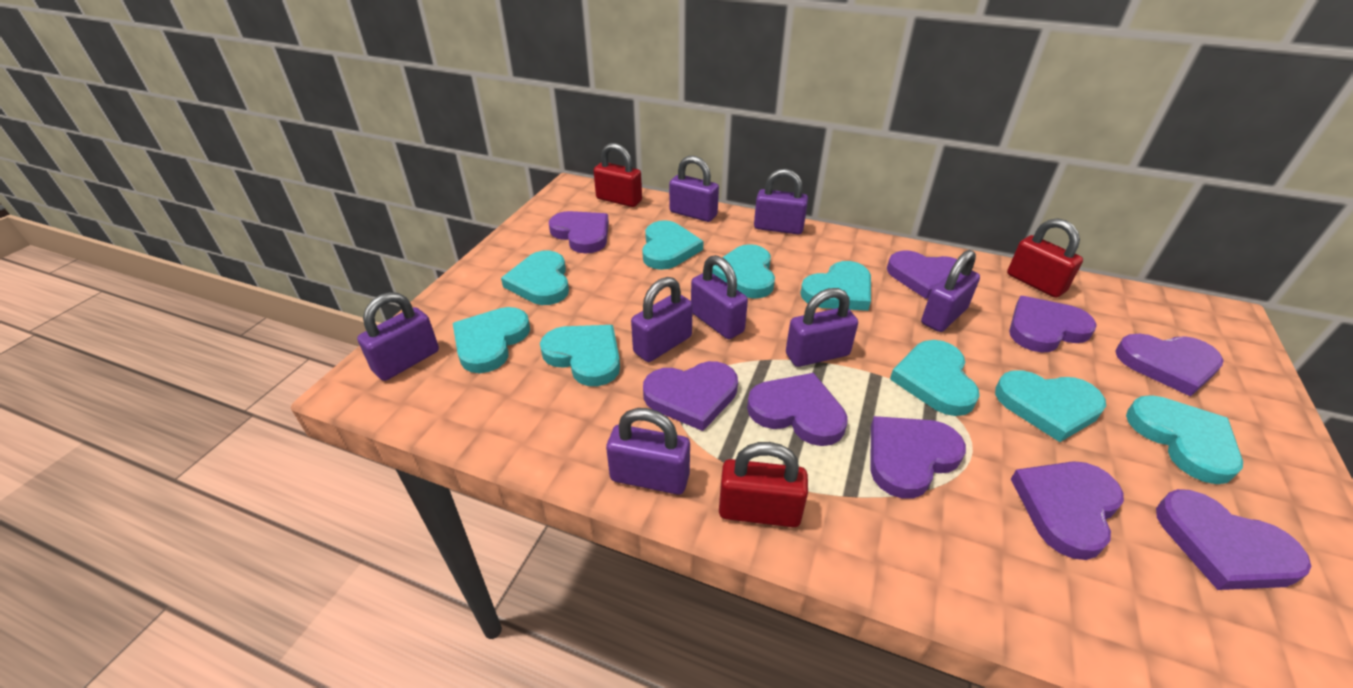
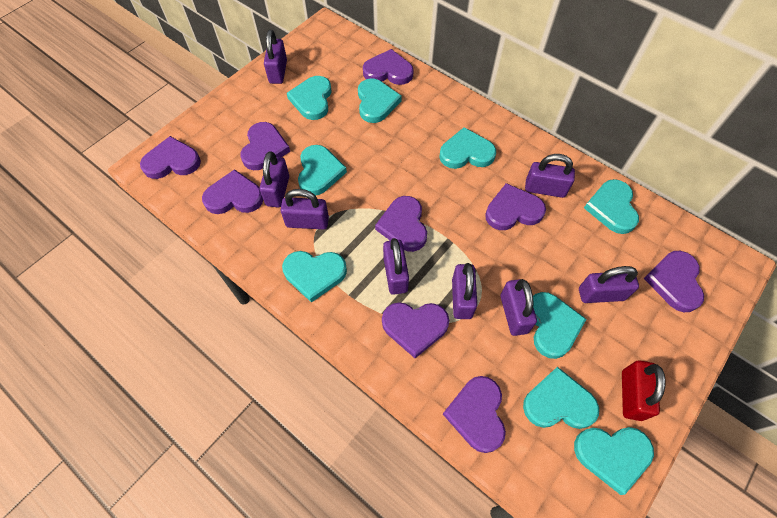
red padlock: [594,143,642,207] [719,442,808,527] [1007,218,1083,298] = 3 -> [622,361,666,421] = 1

